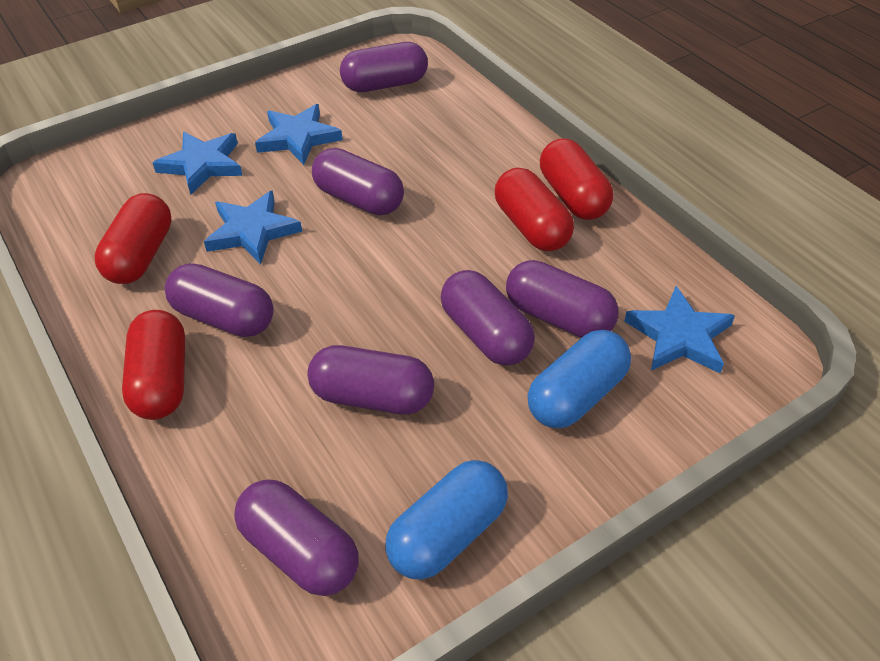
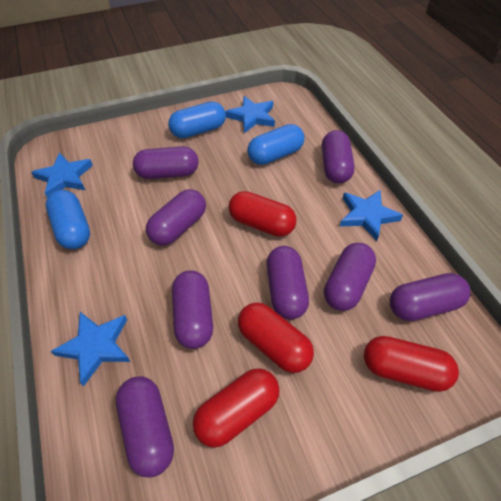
blue capsule: [385,460,508,580] [527,330,631,428] = 2 -> [46,190,90,249] [168,101,226,138] [247,124,305,165] = 3
purple capsule: [165,263,274,337] [234,479,359,596] [307,345,434,415] [312,148,404,215] [340,42,428,92] [441,270,535,366] [506,260,619,338] = 7 -> [116,376,174,478] [133,146,199,179] [146,189,206,246] [172,270,213,349] [266,246,309,319] [322,130,355,184] [324,243,376,311] [390,273,471,321] = 8

